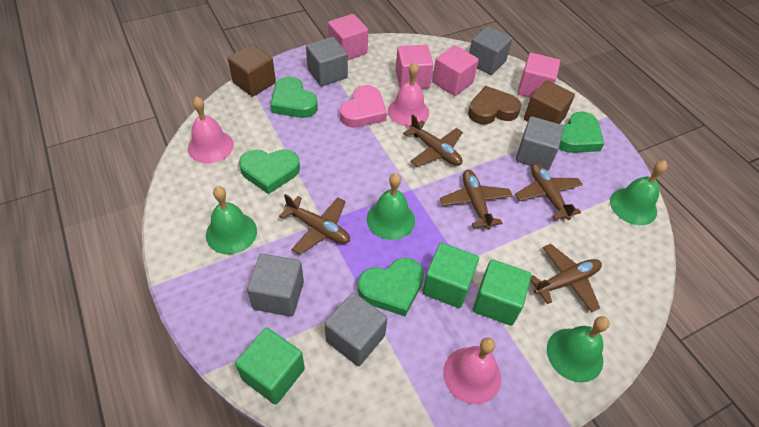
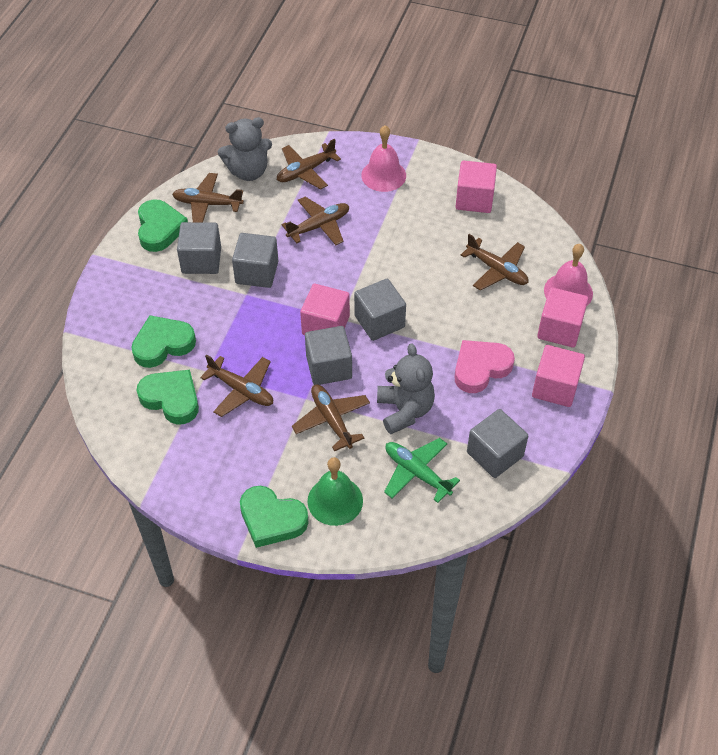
brown cube: [228,44,276,97] [524,80,575,124] = 2 -> none = 0
brown heart: [468,86,522,124] = 1 -> none = 0
brown plane: [279,194,350,255] [403,114,463,166] [440,170,512,230] [515,163,583,220] [531,244,602,312] = 5 -> [172,173,244,222] [200,354,273,417] [277,139,341,189] [282,197,349,245] [292,384,370,451] [461,234,528,291] = 6
green bell: [206,186,257,254] [367,173,415,240] [547,316,610,383] [610,161,668,225] = 4 -> [308,457,363,526] = 1
green cube: [235,327,305,405] [422,243,479,308] [473,259,531,326] = 3 -> none = 0
green plane: none = 0 -> [384,438,460,503] = 1
grey teddy bear: none = 0 -> [218,117,272,181] [377,344,435,434] = 2
pink bell: [188,96,234,164] [388,62,429,127] [443,338,501,405] = 3 -> [361,125,406,192] [544,244,593,305] = 2

